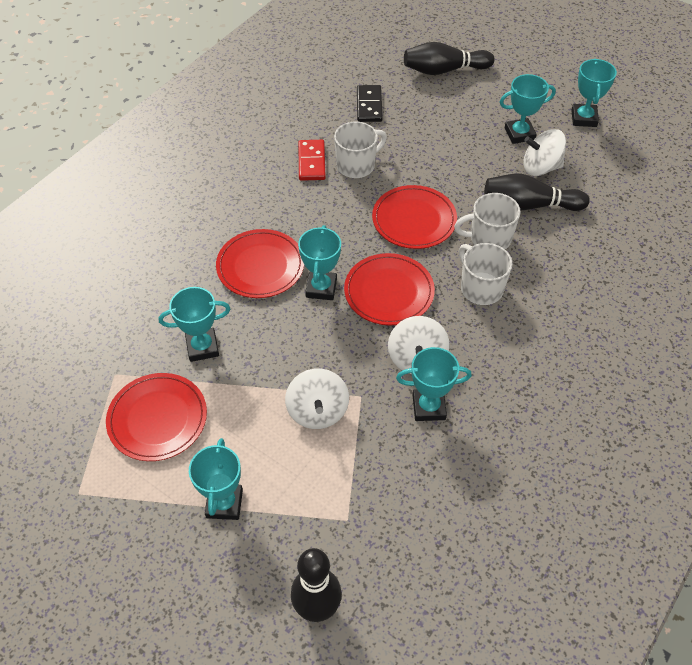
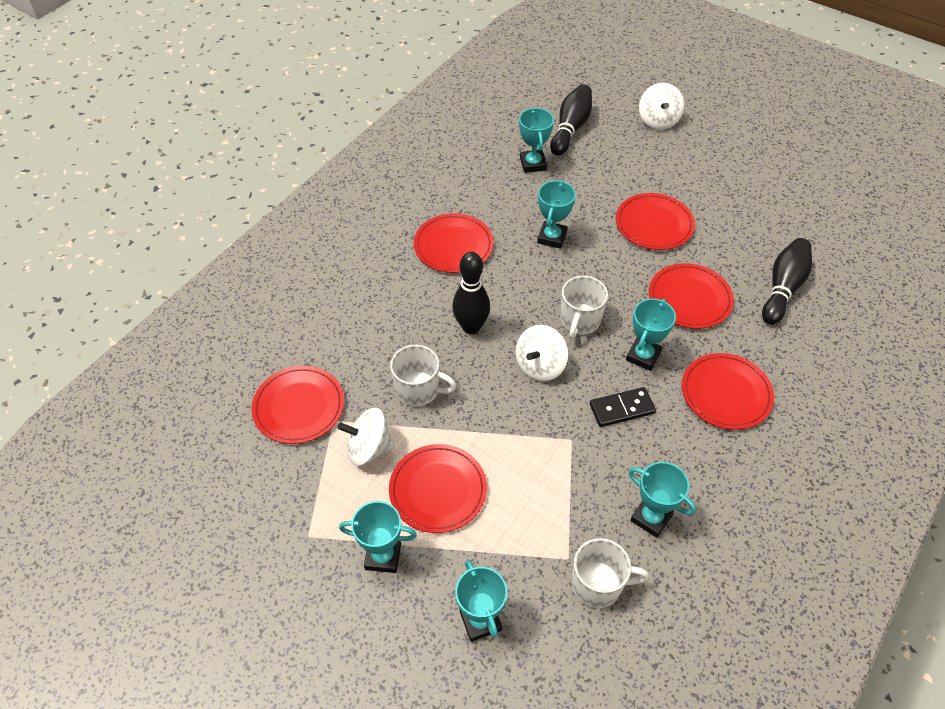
red domino: [299,140,326,181] = 1 -> none = 0
red plate: [106,373,207,461] [216,229,304,298] [344,253,435,325] [372,185,457,249] = 4 -> [252,366,344,444] [389,444,487,533] [414,213,494,273] [616,193,695,250] [649,263,734,329] [682,353,774,430] = 6

